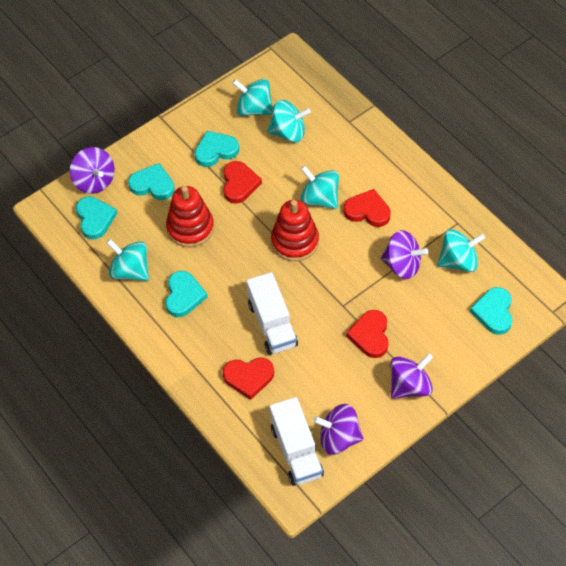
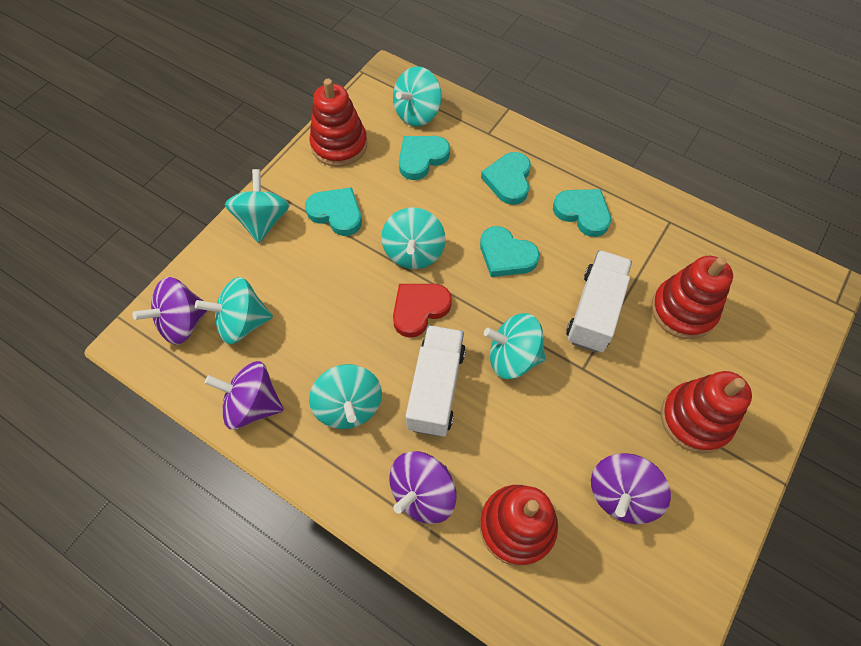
red heart: [223,161,262,204] [223,358,274,400] [343,189,391,227] [346,310,389,358] = 4 -> [393,284,452,338] = 1
red stacking toy: [166,186,214,247] [271,200,319,261] = 2 -> [309,79,367,167] [480,485,558,566] [651,256,733,339] [661,371,752,454] = 4
turquoise spinning top: [106,239,149,281] [232,79,273,116] [267,100,311,142] [300,165,339,209] [437,229,485,272] = 5 -> [195,277,273,344] [225,169,290,243] [309,364,382,429] [381,207,446,269] [393,66,442,127] [484,313,546,379] = 6

